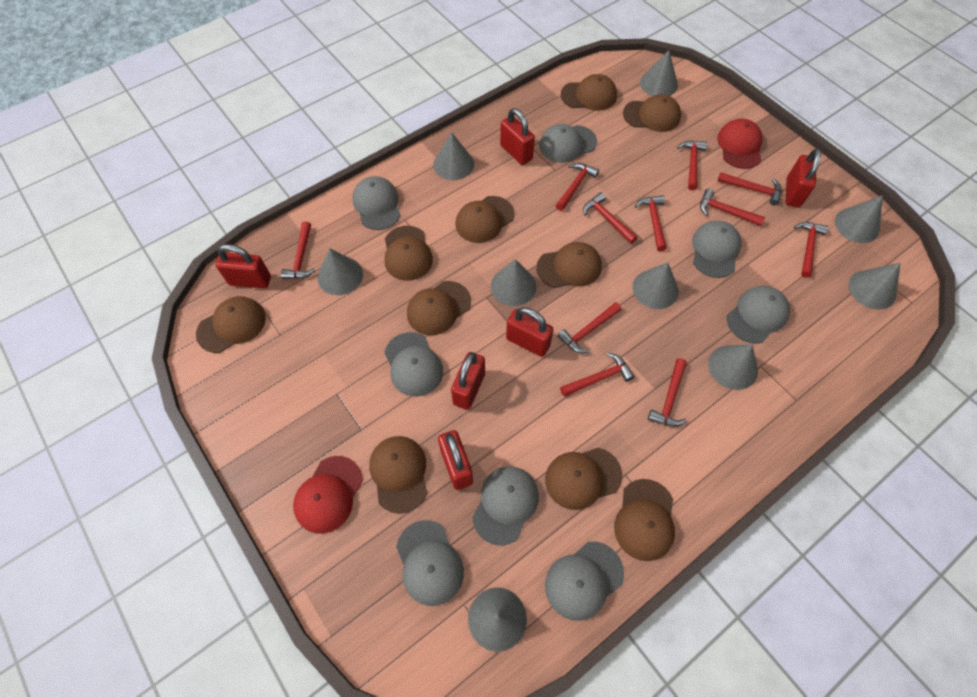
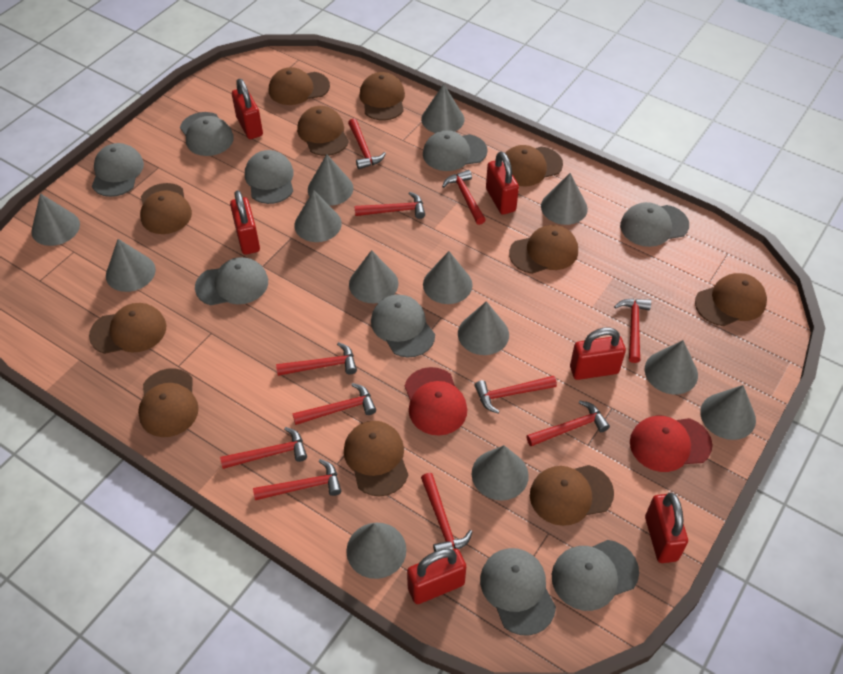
brown cap: [196,296,266,353] [369,436,427,514] [385,226,433,281] [407,281,471,335] [455,196,515,243] [536,242,602,288] [545,448,622,510] [561,74,617,111] [614,479,675,561] [623,94,681,132] = 10 -> [89,303,166,354] [138,368,199,437] [140,183,192,234] [269,67,330,105] [297,106,349,156] [344,421,408,496] [359,72,405,121] [505,145,563,186] [509,225,578,274] [530,465,614,526] [695,273,767,326] = 11
grey cap: [352,176,401,230] [384,332,443,397] [396,520,464,606] [472,466,539,545] [539,124,597,163] [545,541,624,621] [692,221,742,278] [727,286,790,344] = 8 -> [92,143,144,197] [180,112,234,156] [195,257,268,305] [245,150,294,204] [371,295,435,357] [423,130,488,171] [480,548,556,636] [552,540,639,611] [620,202,689,247] = 9
grey cone: [318,248,363,295] [433,132,474,180] [468,588,527,652] [491,259,537,306] [632,262,679,309] [640,50,678,96] [708,344,758,390] [835,195,883,243] [849,263,901,309] = 9 -> [31,193,80,246] [106,239,156,292] [294,190,342,242] [308,154,353,206] [346,523,406,579] [349,250,398,303] [421,84,464,133] [423,251,473,304] [458,301,509,355] [472,445,529,501] [541,173,588,225] [645,340,698,395] [700,385,756,440] = 13

